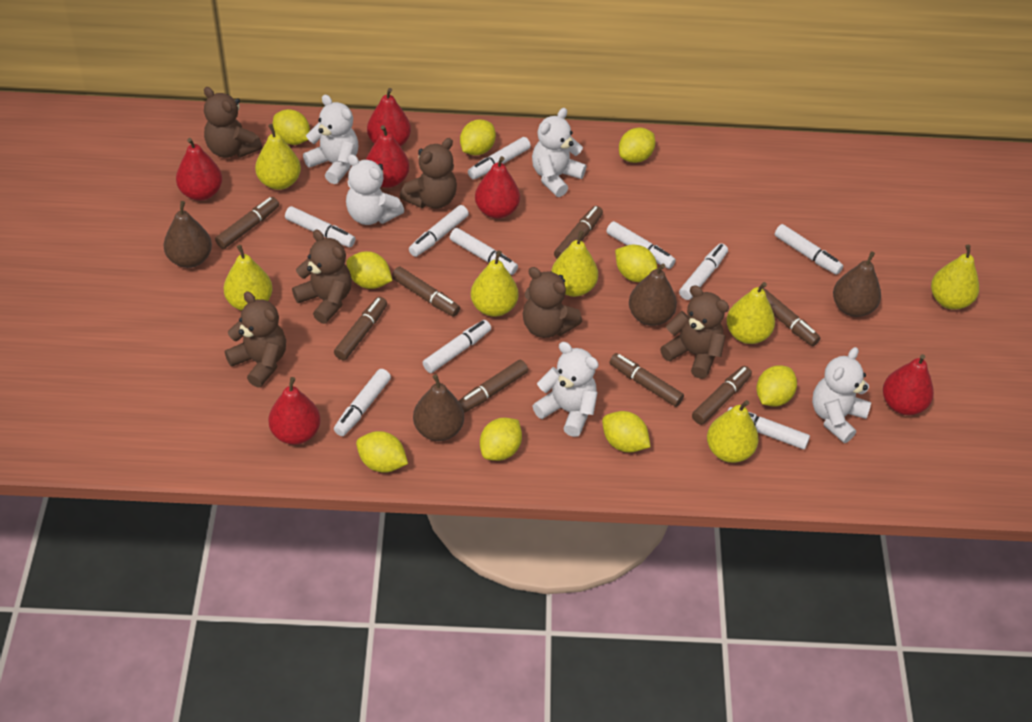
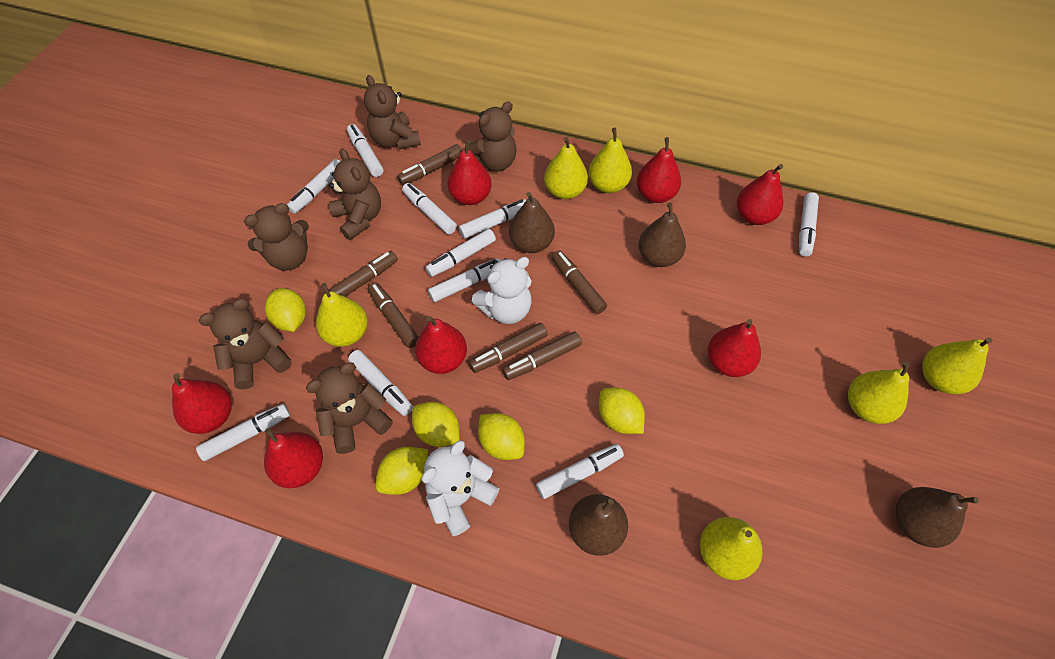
brown marker: [215,197,279,249] [334,297,387,360] [392,267,460,317] [459,360,528,413] [554,206,603,259] [610,353,684,407] [692,366,752,425] [762,288,820,346] = 8 -> [325,251,398,297] [368,282,418,348] [397,144,462,185] [469,323,548,373] [502,332,582,380] [552,251,607,314] = 6
red pear: [176,138,222,201] [268,377,321,445] [366,125,409,188] [367,88,411,147] [475,156,520,219] [883,354,934,415] = 6 -> [172,373,232,434] [264,428,323,488] [415,316,467,374] [448,140,492,205] [637,137,681,203] [708,319,761,377] [737,164,783,225] = 7
white teddy bear: [303,95,358,184] [346,154,404,225] [532,108,586,197] [533,342,599,437] [812,347,871,443] = 5 -> [421,440,499,536] [471,257,532,324] = 2
yellow lemon: [273,109,310,145] [346,251,392,289] [356,431,408,473] [460,119,496,156] [480,418,522,461] [602,411,650,453] [615,245,657,282] [619,127,655,163] [756,365,797,407] = 9 -> [265,288,306,332] [376,447,428,495] [412,402,460,447] [478,413,525,460] [599,388,645,434] = 5
yellow pear: [224,245,273,311] [255,124,301,190] [471,250,518,317] [551,231,598,297] [707,400,759,463] [726,282,775,344] [931,245,979,310] = 7 -> [316,283,368,347] [544,137,588,199] [588,128,632,193] [700,517,762,580] [848,362,910,424] [922,337,992,394] = 6

